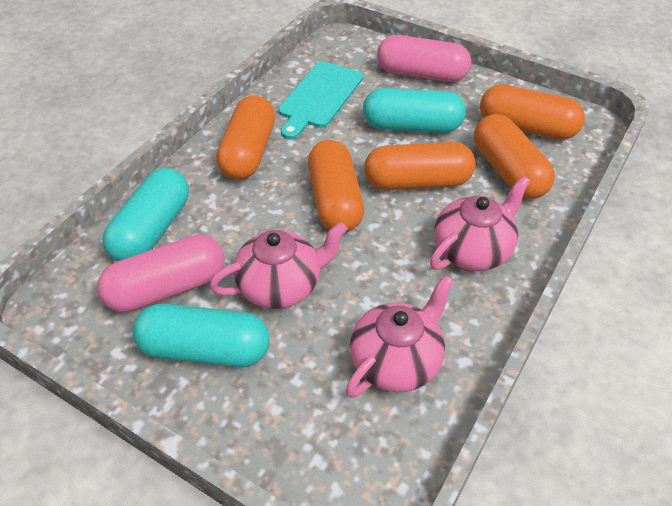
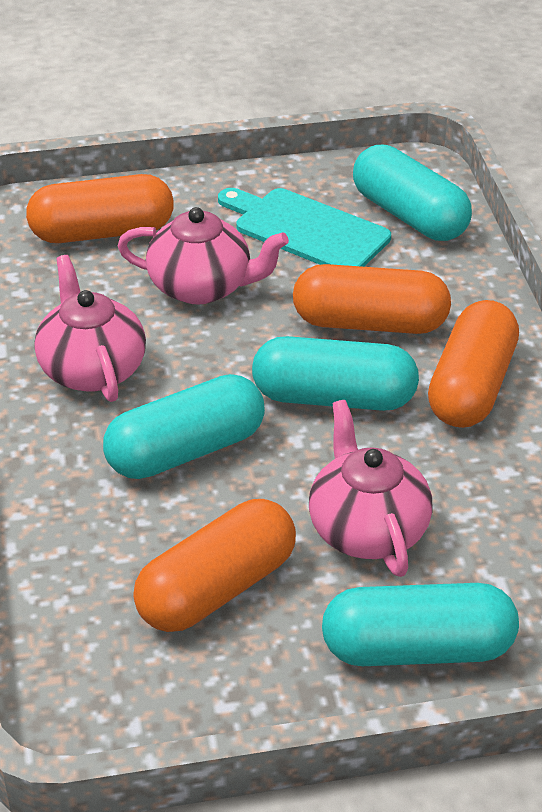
orange capsule: [216,95,275,180] [308,140,364,232] [364,142,475,190] [474,114,555,199] [480,84,585,140] = 5 -> [26,174,174,243] [133,499,296,632] [293,264,451,334] [428,300,519,428] = 4
pink capsule: [97,235,225,312] [377,35,471,82] = 2 -> none = 0
turquoise capsule: [103,168,189,262] [133,303,270,367] [363,88,466,133] = 3 -> [103,374,265,479] [252,336,419,411] [322,583,519,666] [353,145,472,241] = 4

